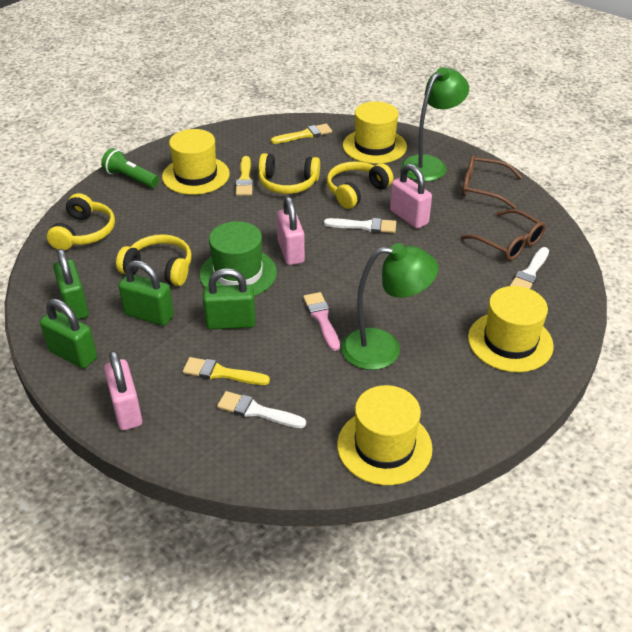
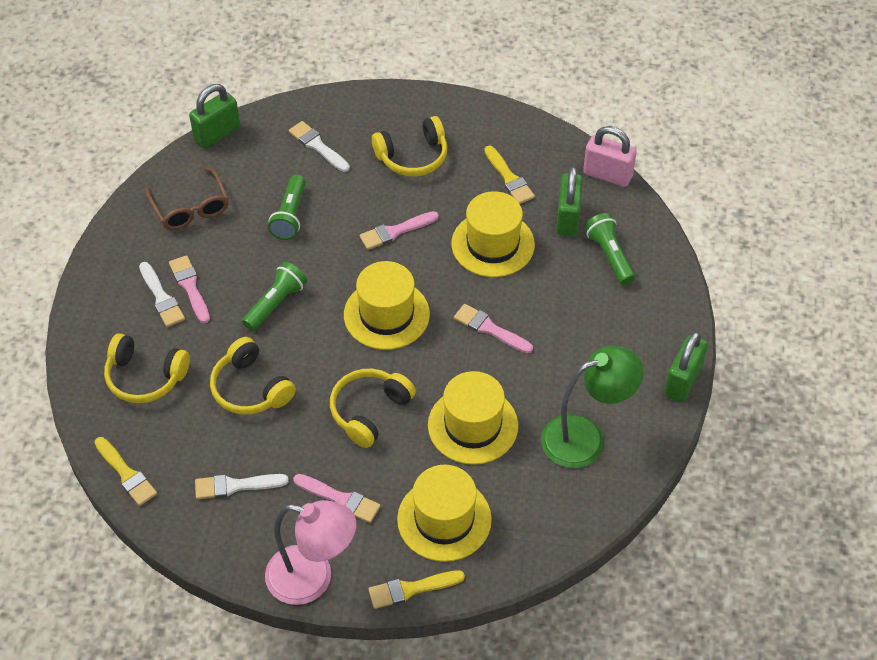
brown glasses: [461,209,546,261] [462,155,522,209] = 2 -> [145,167,229,230] = 1
green flashlight: [101,148,159,188] = 1 -> [242,262,307,331] [268,174,306,240] [584,213,635,285] = 3
green hat: [199,221,277,296] = 1 -> none = 0
green lamp: [341,243,438,370] [401,67,469,181] = 2 -> [541,346,644,468] = 1
green padlock: [40,299,97,368] [53,249,89,320] [119,261,174,326] [203,268,256,329] = 4 -> [189,84,240,149] [556,166,583,236] [664,331,708,403] = 3
pink brush: [303,292,340,351] = 1 -> [169,255,210,323] [293,474,381,523] [359,211,439,250] [454,304,533,354] = 4
pink lamp: none = 0 -> [265,500,356,605] = 1
pink padlock: [104,350,142,430] [277,197,305,265] [390,164,432,229] = 3 -> [583,126,637,187] = 1

